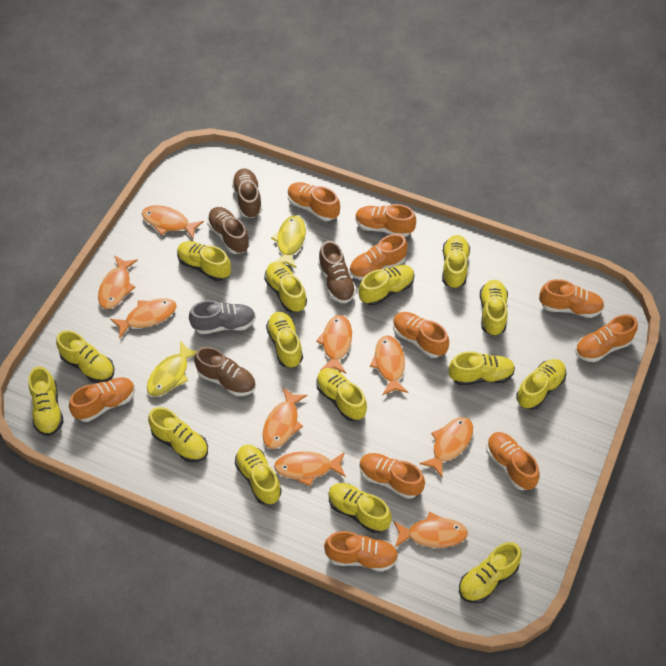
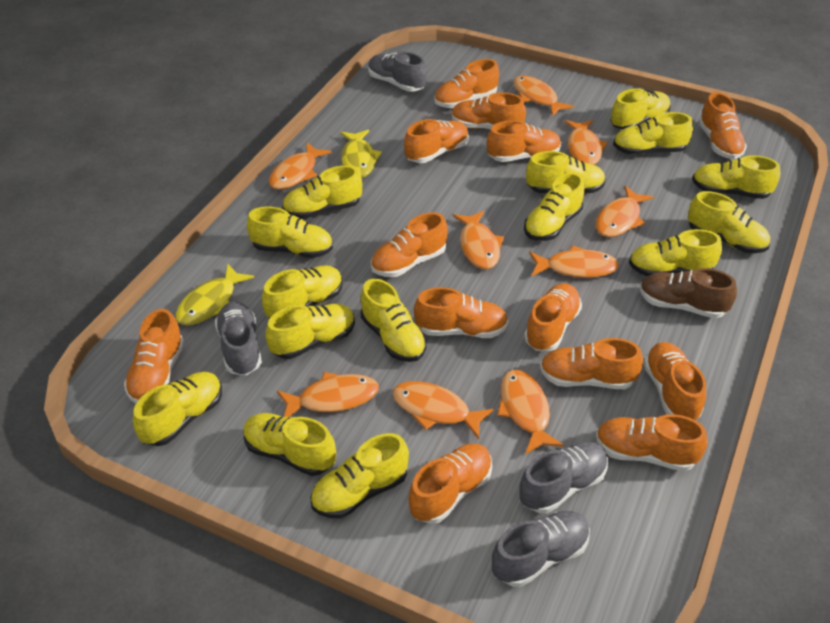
brown shoe: [194,347,256,396] [207,207,250,254] [232,169,262,218] [318,241,356,303] = 4 -> [640,268,737,318] = 1
grey shoe: [189,300,256,334] = 1 -> [215,302,262,375] [368,52,427,92] [492,511,590,587] [519,442,608,513] = 4
orange shoe: [69,377,135,422] [288,182,340,221] [324,531,398,572] [349,234,408,280] [355,204,416,237] [359,453,425,499] [393,312,449,358] [486,432,540,490] [539,279,604,318] [575,315,638,362] = 10 -> [124,309,184,403] [371,212,448,277] [404,119,469,163] [408,444,492,524] [414,287,508,338] [434,59,499,108] [452,92,526,129] [487,120,561,162] [524,283,582,351] [540,338,643,389] [596,414,708,471] [643,342,706,420] [699,92,747,159] = 13

